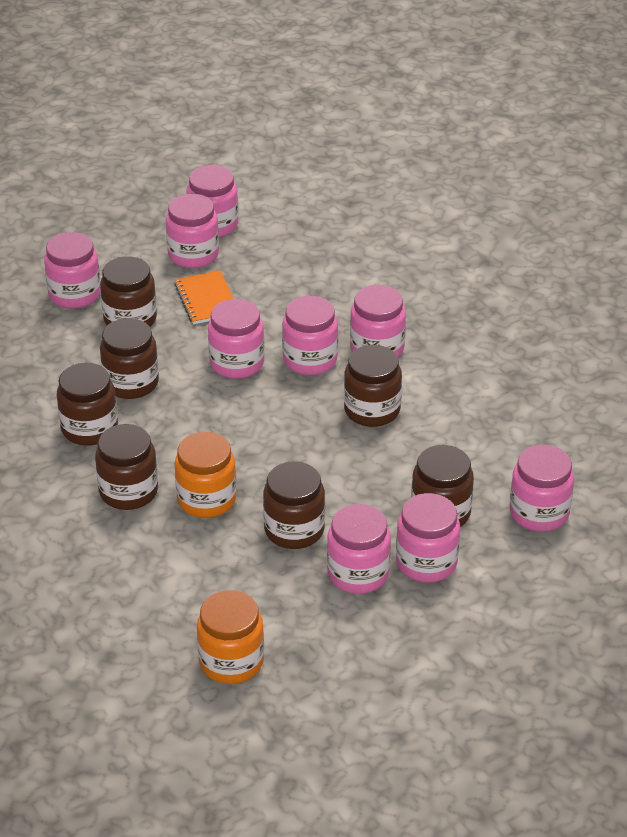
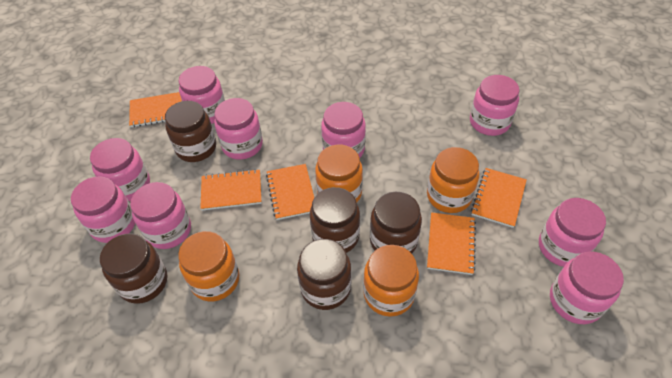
brown jar: [57,363,118,446] [95,424,158,510] [100,256,157,327] [100,318,159,399] [263,461,325,549] [344,345,402,427] [411,445,474,527] = 7 -> [100,234,167,304] [165,101,216,162] [297,239,351,310] [310,187,360,253] [370,192,422,254] = 5
orange jar: [174,432,237,518] [197,590,264,684] = 2 -> [178,231,239,302] [315,145,363,202] [363,245,419,317] [427,147,479,213] = 4
orange notebook: [174,270,234,324] = 1 -> [129,92,182,127] [200,169,262,210] [266,164,314,220] [427,212,476,275] [471,168,527,228] = 5

